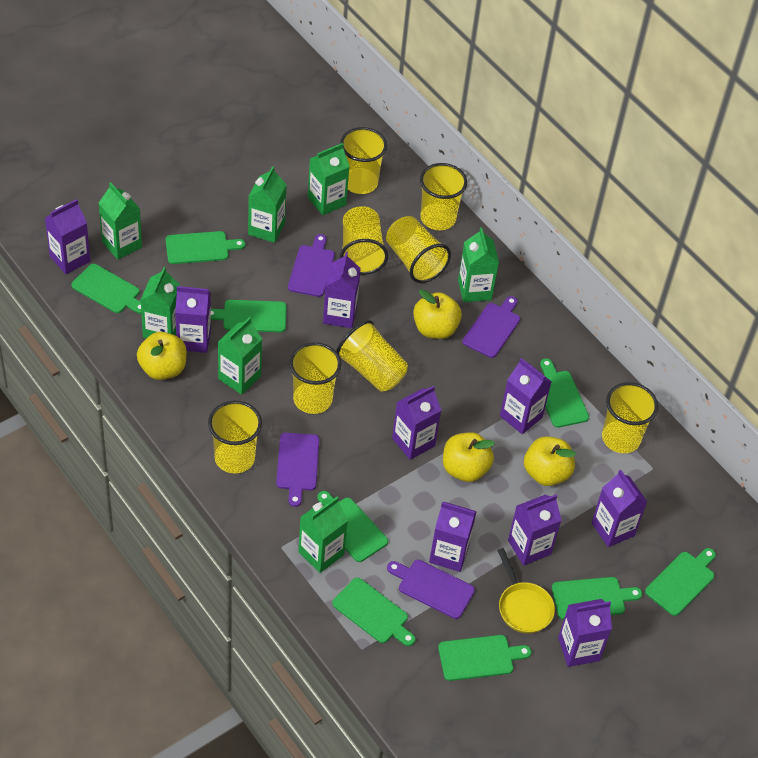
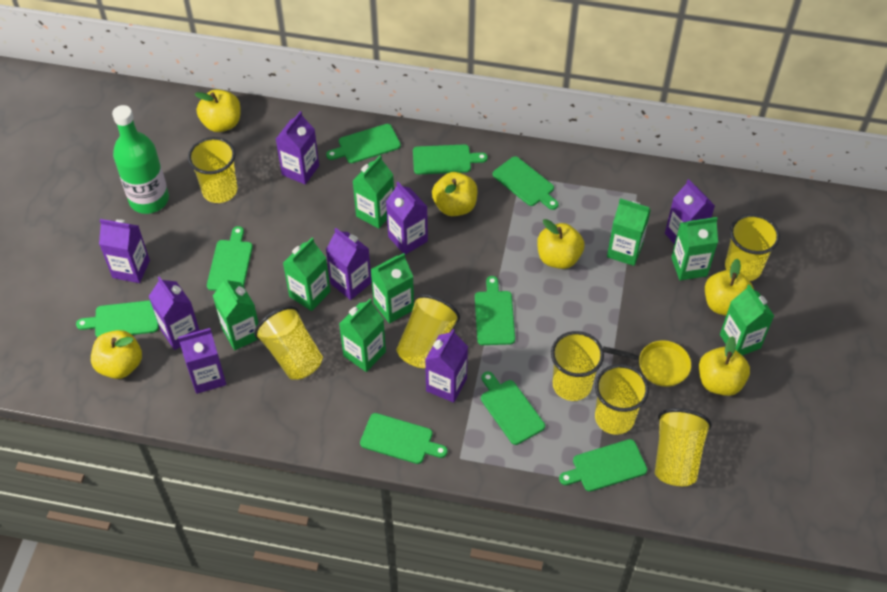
green bottle: none = 0 -> [112,105,169,214] = 1
green carton: [99,182,142,260] [141,267,180,339] [218,317,262,395] [248,166,287,243] [298,497,348,573] [308,143,350,215] [458,227,499,302] = 7 -> [213,276,258,350] [283,238,330,311] [339,299,386,372] [353,155,394,229] [370,253,414,323] [607,198,651,266] [671,217,718,280] [720,284,774,355] = 8
purple carton: [45,199,90,274] [175,286,211,353] [323,252,361,328] [392,386,442,460] [429,502,477,572] [500,358,552,434] [508,495,562,566] [558,599,612,667] [592,470,647,547] = 9 -> [99,219,150,283] [149,276,200,350] [178,328,226,394] [276,111,319,184] [326,228,372,300] [386,182,428,255] [425,329,468,403] [665,179,715,244] = 8
purple cutting board: [276,433,319,507] [288,234,335,297] [387,560,475,619] [462,296,520,358] = 4 -> none = 0
yellow apple: [137,332,187,380] [413,289,462,339] [443,432,495,482] [524,436,576,486] = 4 -> [91,330,142,379] [195,89,241,132] [432,172,478,216] [537,219,585,269] [699,336,750,396] [705,259,754,316] = 6
yellow cup: [208,400,262,474] [289,342,341,414] [336,320,408,392] [340,127,387,194] [340,206,388,275] [386,216,451,283] [420,163,467,230] [602,382,658,453] = 8 -> [188,137,237,203] [254,306,323,380] [396,294,460,368] [551,331,604,401] [595,364,649,435] [655,408,712,486] [725,214,780,281] = 7

